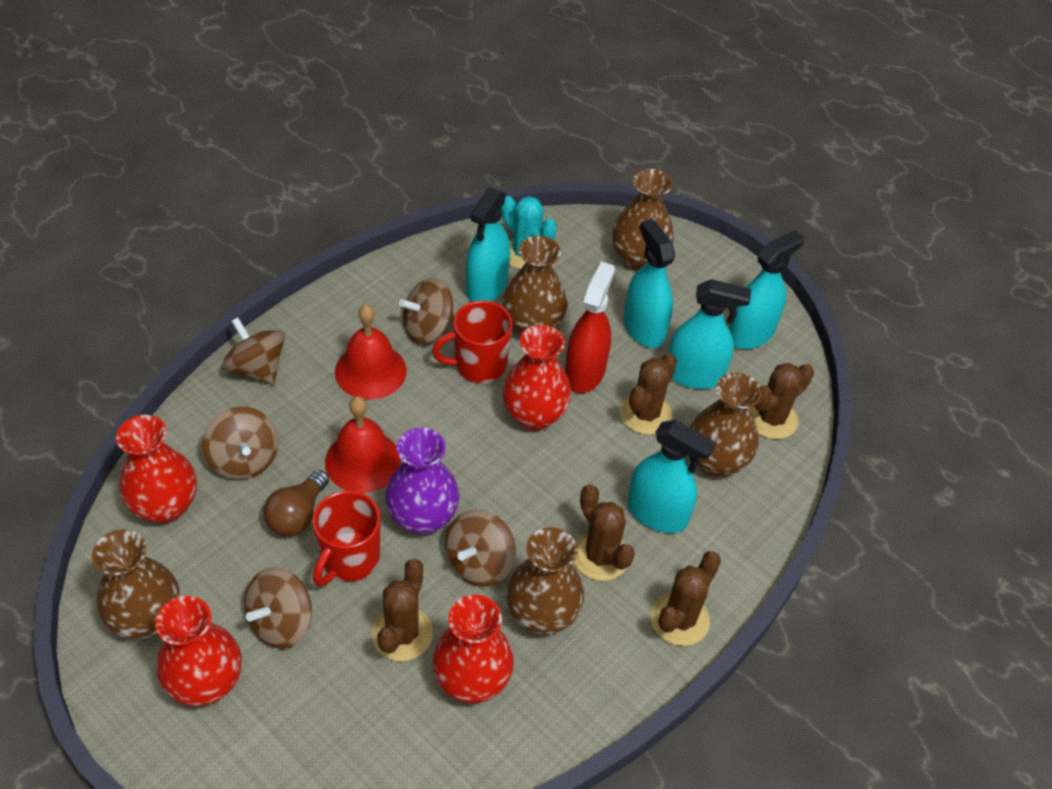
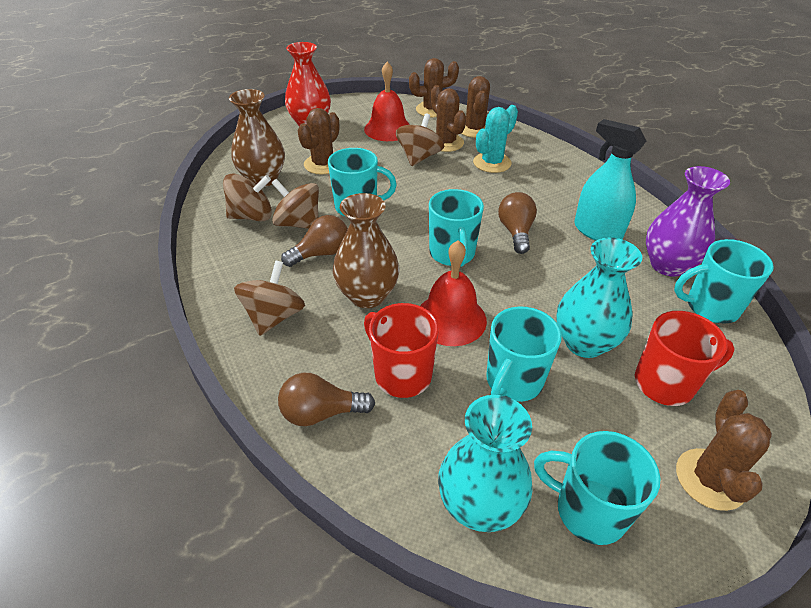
brown light bulb: [263,470,329,536] = 1 -> [278,373,375,426] [281,215,348,267] [498,192,537,254] = 3
brown spinning top: [203,407,279,480] [222,318,285,384] [244,567,312,649] [399,278,454,344] [445,509,516,587] = 5 -> [223,173,272,221] [234,260,305,336] [272,179,319,229] [396,113,444,166] = 4
brown vase: [92,529,180,639] [502,236,567,336] [506,527,584,634] [612,169,674,271] [690,372,762,477] = 5 -> [229,89,285,187] [333,193,399,308] = 2
red spray bottle: [565,262,615,393] = 1 -> none = 0
red vase: [116,415,197,524] [155,596,242,706] [432,594,514,703] [503,325,571,431] = 4 -> [285,42,331,126] = 1
turquoise mug: none = 0 -> [328,148,397,216] [429,189,484,267] [486,307,562,402] [534,431,660,545] [674,239,774,324] = 5
turquoise spray bottle: [466,188,510,302] [624,219,675,348] [627,420,716,533] [668,279,751,389] [729,230,804,349] = 5 -> [574,119,646,241] = 1
turquoise vase: none = 0 -> [438,395,533,532] [556,238,642,358] = 2

